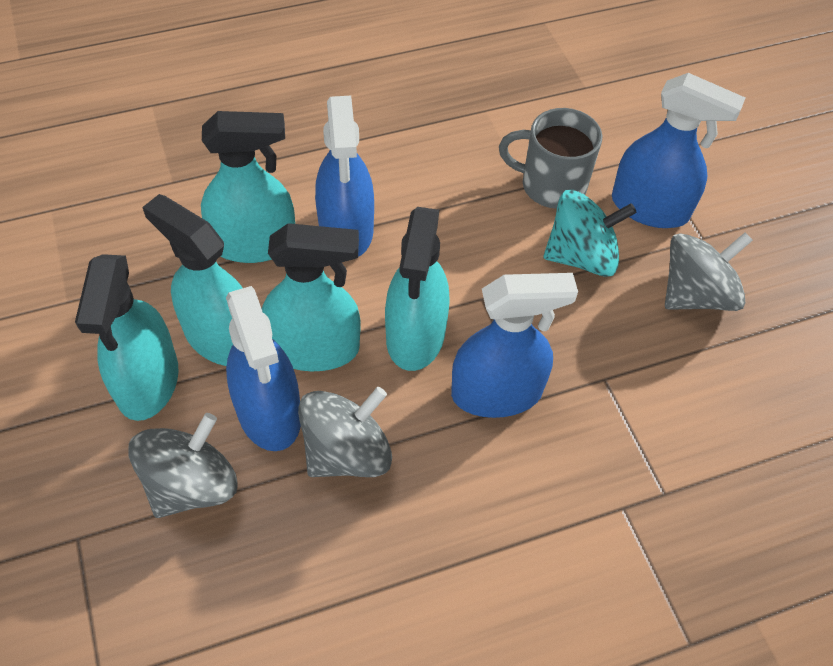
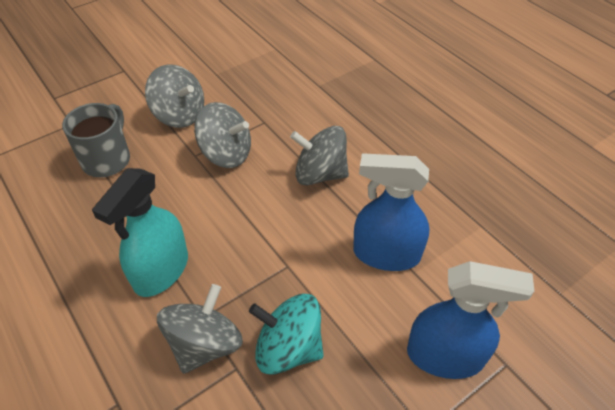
blue spray bottle: [226,286,301,451] [315,95,374,257] [451,273,578,418] [612,73,745,228] = 4 -> [353,153,429,271] [407,261,534,379] = 2
grey spinning top: [128,413,238,518] [298,387,392,477] [665,232,753,311] = 3 -> [145,64,204,128] [157,284,243,374] [194,102,251,168] [290,126,349,186] = 4
turquoise spray bottle: [75,254,179,421] [142,194,243,366] [201,111,295,263] [262,223,361,371] [385,207,450,371] = 5 -> [92,168,188,297] = 1

